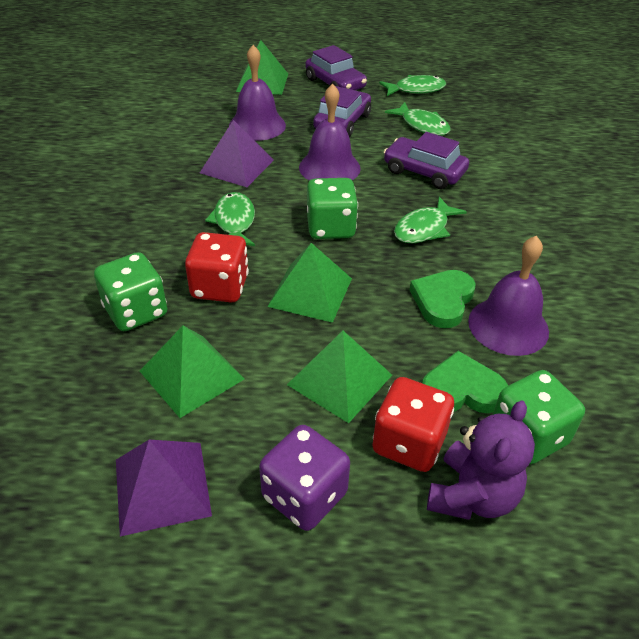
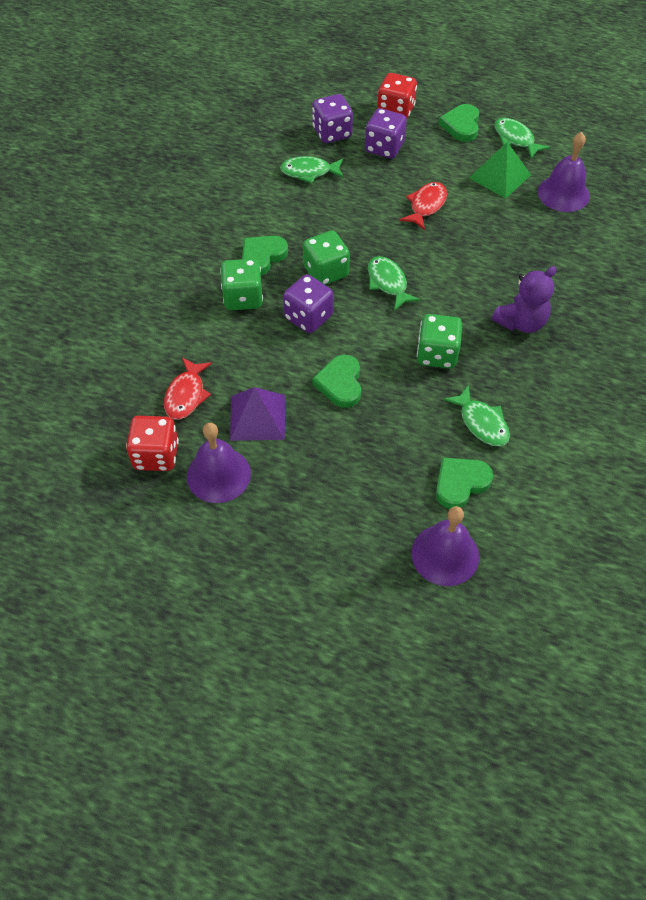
green heart: [410,270,476,328] [422,351,508,413] = 2 -> [242,236,288,275] [312,355,361,408] [436,458,493,509] [439,104,479,142] = 4
green pyramid: [140,325,245,418] [236,40,288,95] [267,243,352,323] [287,331,392,423] = 4 -> [469,142,531,199] = 1
purple car: [305,45,367,90] [313,86,371,137] [384,132,469,189] = 3 -> none = 0
purple dice: [259,425,350,531] = 1 -> [283,275,333,333] [312,94,353,143] [365,108,407,159] = 3
purple pyramid: [116,440,212,536] [200,120,274,187] = 2 -> [230,387,285,441] = 1
red fish: none = 0 -> [164,357,212,420] [400,182,447,230] = 2

